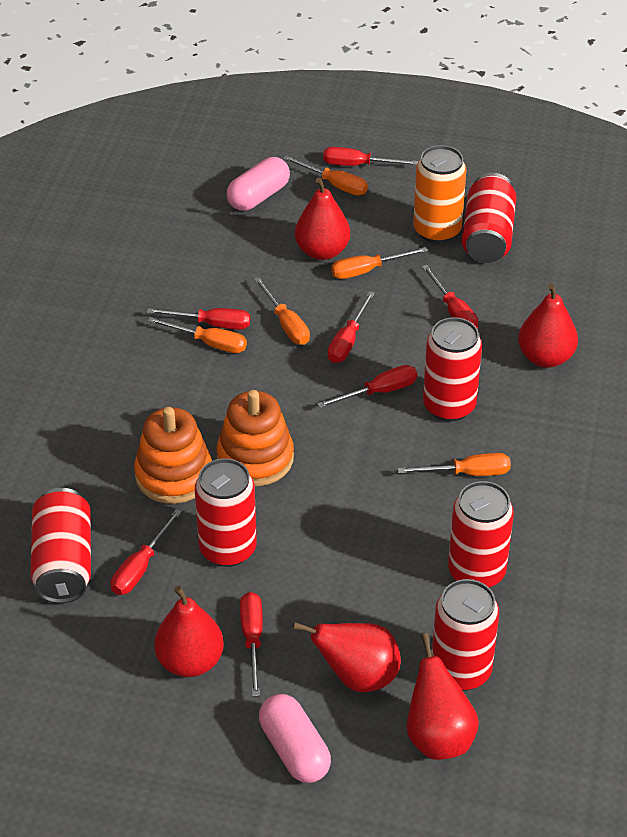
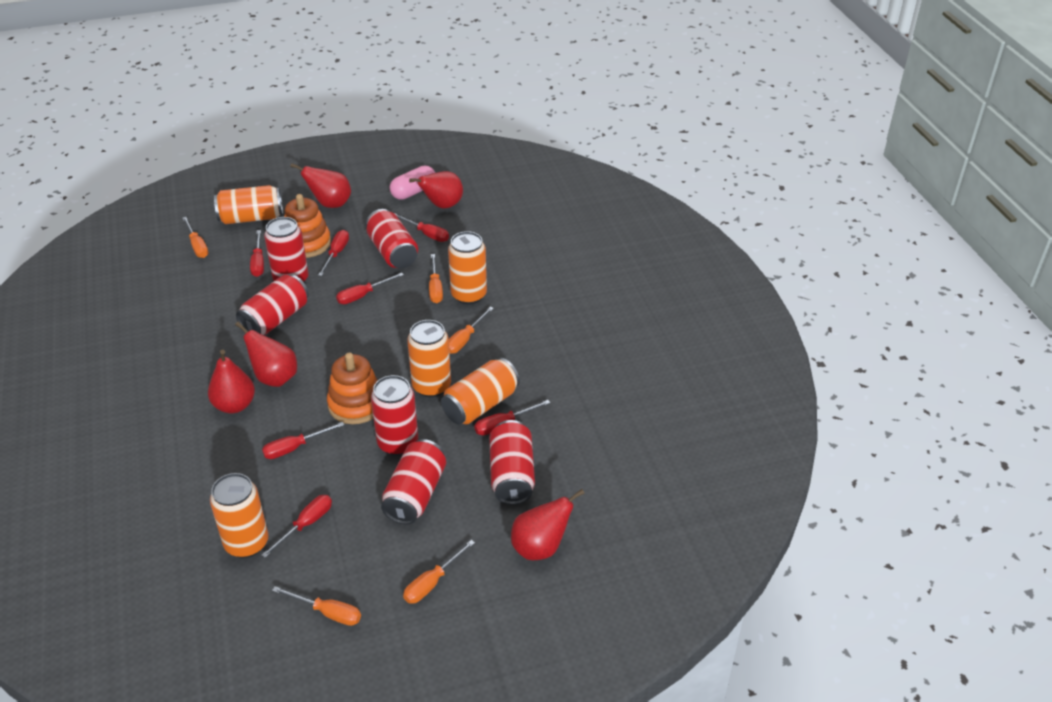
orange can: [413,145,467,243] = 1 -> [210,473,269,558] [214,185,283,224] [407,320,451,397] [441,358,520,424] [448,231,487,305] = 5
pink capsule: [227,157,290,211] [259,694,331,783] = 2 -> [389,166,435,200] = 1

